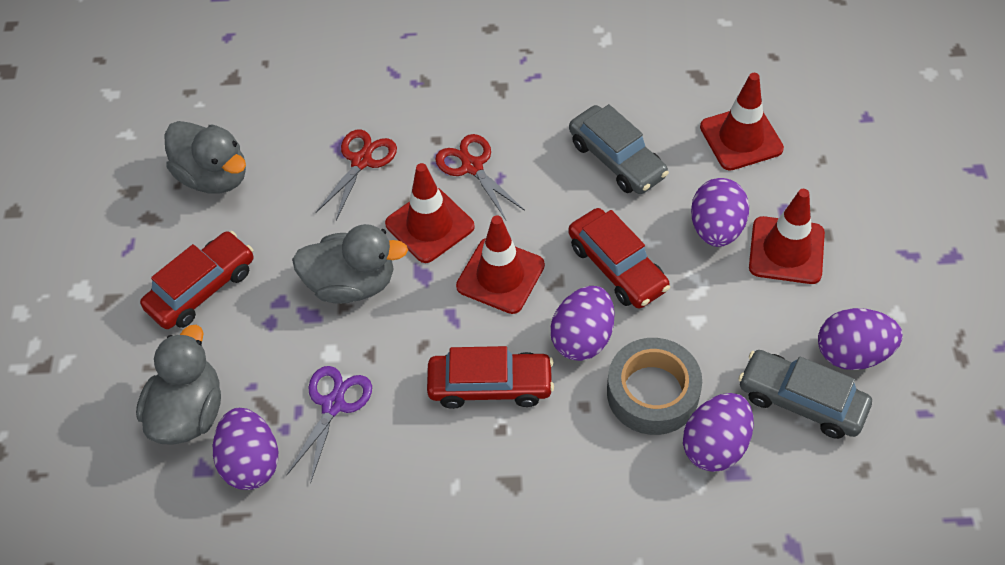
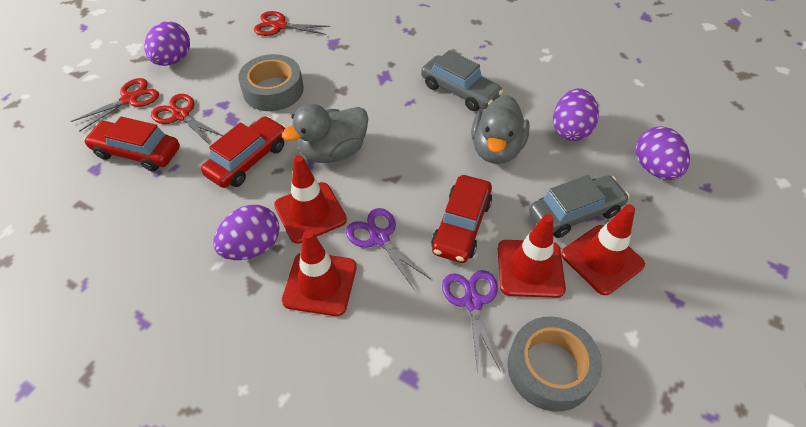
grey duck: [136,325,221,445] [164,121,246,194] [292,224,408,304] = 3 -> [282,104,368,163] [471,95,530,164] = 2
grey tape: [607,338,702,435] = 1 -> [238,54,304,111] [507,316,602,412] = 2
purple egg: [213,408,278,490] [550,286,614,361] [683,393,754,472] [691,178,749,247] [818,308,903,370] = 5 -> [144,21,190,66] [213,205,280,260] [553,88,599,141] [636,126,690,180] = 4
purple scissors: [287,366,372,484] = 1 -> [346,208,431,289] [442,270,500,374] = 2
red scissors: [316,129,397,220] [435,134,525,220] = 2 -> [71,78,159,132] [151,94,223,146] [254,11,330,36] = 3

